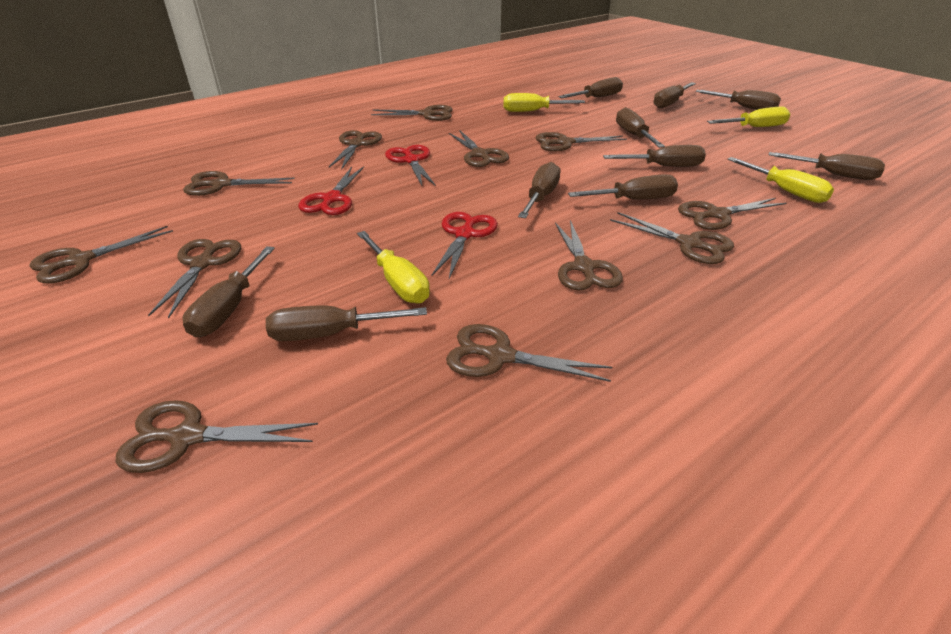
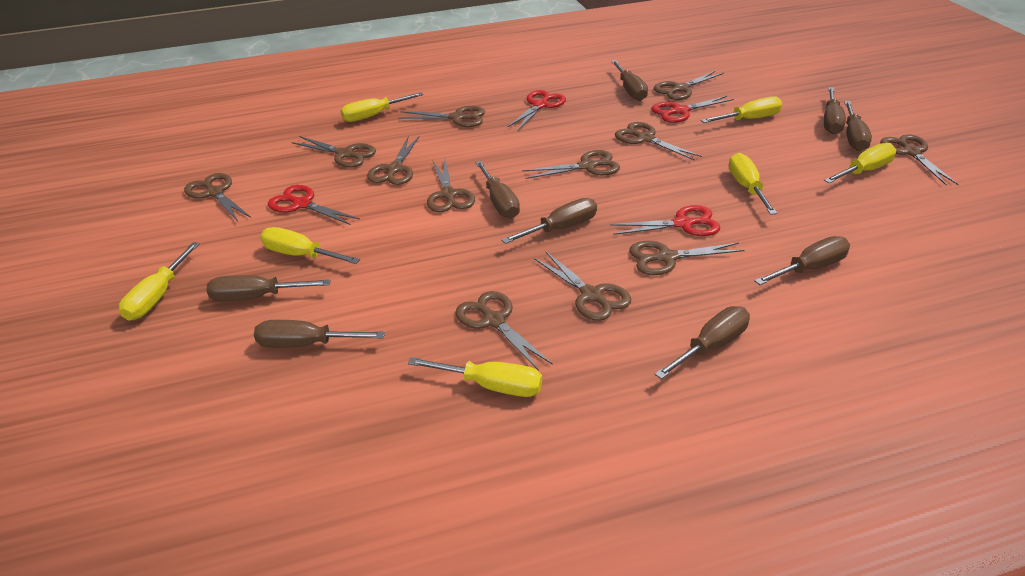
brown screwdriver: [182,246,275,337] [266,305,427,341] [518,162,561,218] [559,77,623,98] [568,174,678,199] [603,145,706,167] [616,107,665,148] [653,82,696,109] [696,90,781,110] [769,152,885,180] = 10 -> [207,275,331,301] [254,320,385,348] [475,161,520,219] [501,198,597,244] [611,60,648,101] [655,306,750,379] [754,236,850,285] [824,87,846,134] [844,101,872,151] = 9
red scissors: [298,166,364,215] [385,145,436,186] [432,212,498,279] = 3 -> [268,185,360,225] [507,90,566,130] [610,205,720,236] [651,96,734,123] = 4
yellow screwdriver: [357,231,430,303] [503,93,585,112] [707,107,790,127] [727,157,834,203] = 4 -> [119,242,200,321] [260,227,360,264] [340,92,424,122] [408,357,542,397] [701,96,782,123] [729,153,777,215] [824,143,896,184] = 7

